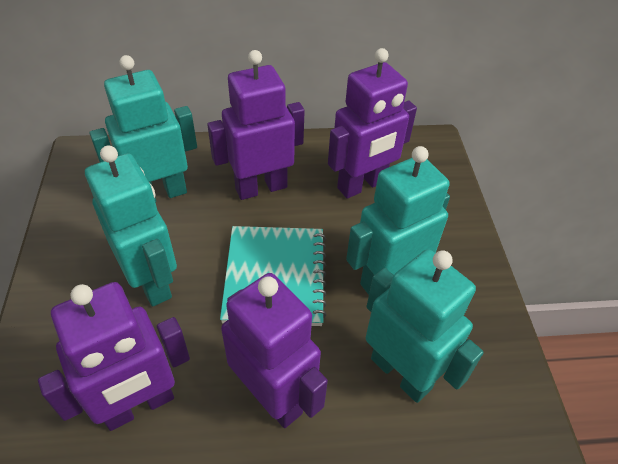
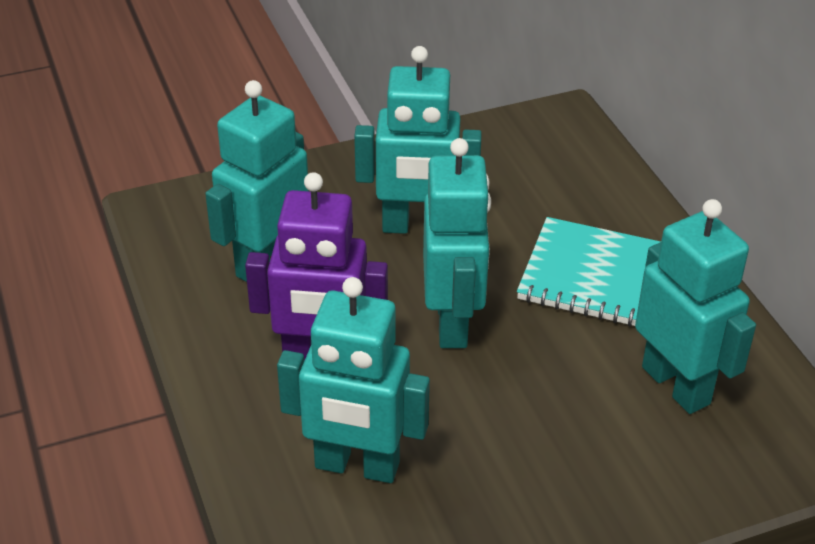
purple robot: [38,282,190,431] [207,50,305,200] [221,273,328,428] [328,48,417,199] = 4 -> [245,172,388,361] = 1
turquoise robot: [85,145,177,307] [89,55,197,203] [346,146,450,295] [366,249,484,403] = 4 -> [205,80,309,282] [277,277,430,483] [354,46,482,234] [423,138,491,348] [635,199,756,414] = 5

